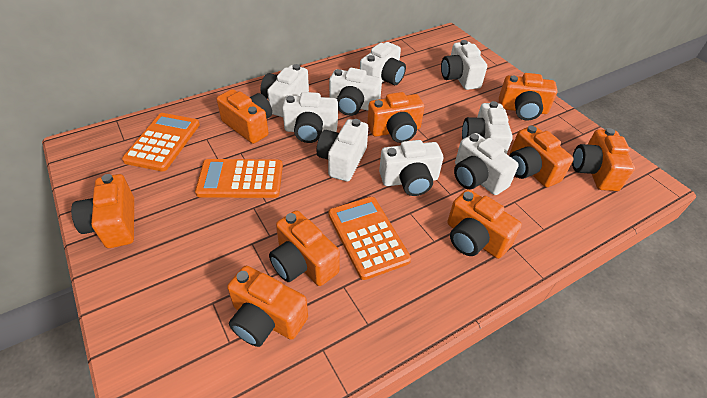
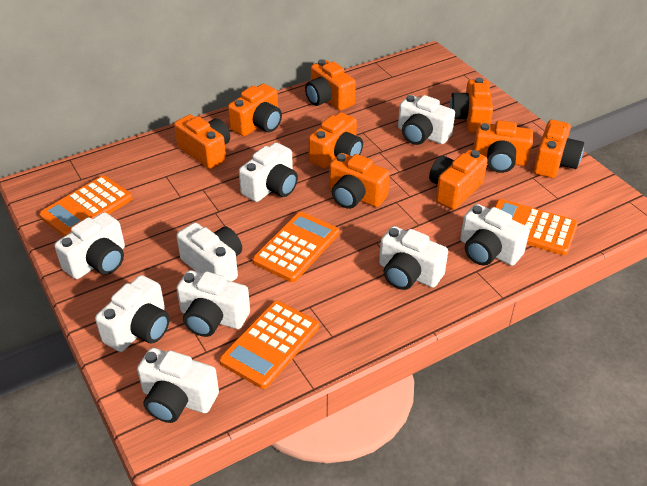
orange calculator: [122,113,200,172] [195,159,283,198] [328,197,411,280] = 3 -> [39,176,133,236] [219,301,319,389] [252,212,339,282] [494,199,578,255] = 4

